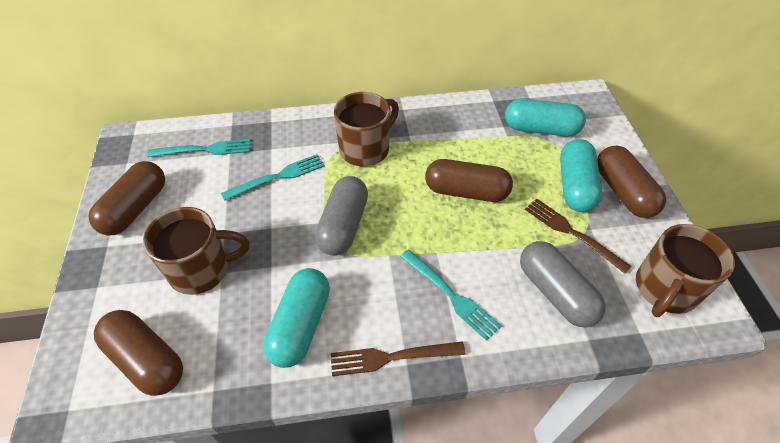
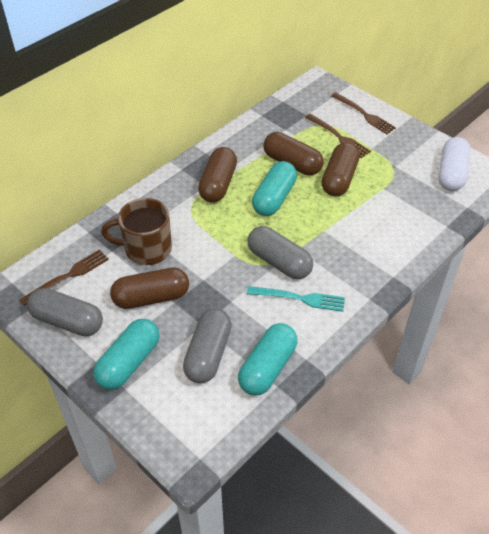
brown fork: [331,341,465,376] [525,198,631,274] = 2 -> [19,249,109,306] [305,114,371,158] [331,92,396,134] = 3
brown mug: [143,207,249,295] [334,92,399,166] [636,224,735,317] = 3 -> [101,198,172,265] = 1
grey capsule: [315,176,368,256] [520,241,606,327] = 2 -> [27,288,103,336] [183,308,232,383] [247,226,313,279] = 3
turquoise fork: [147,139,250,157] [221,154,325,201] [400,249,501,341] = 3 -> [247,286,345,312] = 1
white capsule: none = 0 -> [438,137,471,191] = 1

